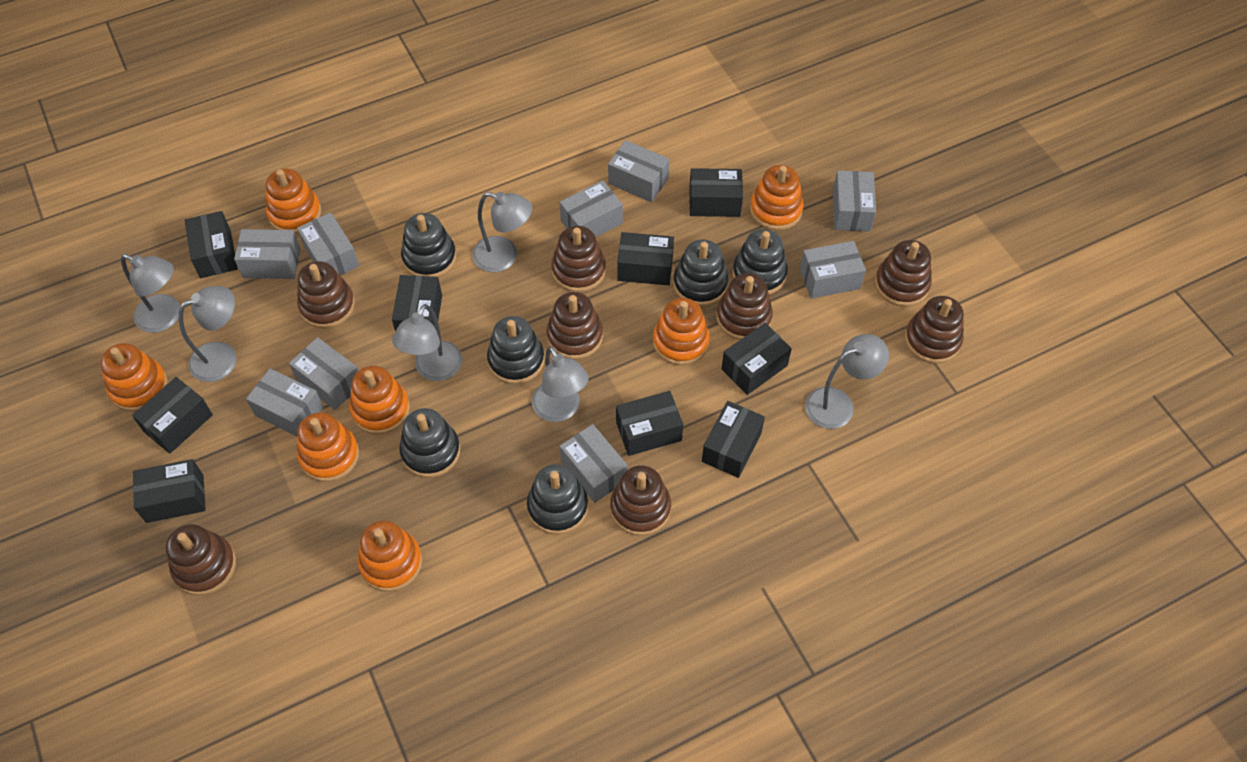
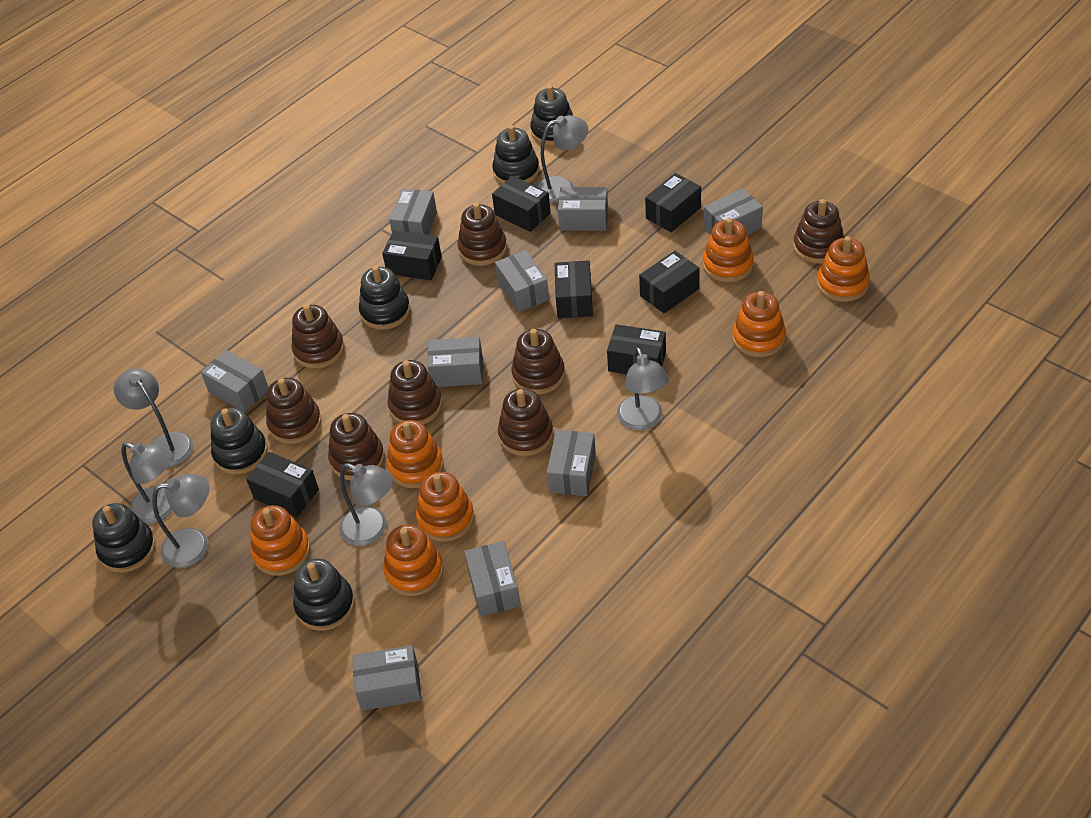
black box: [132,377,213,454] [133,459,206,523] [185,211,238,278] [392,275,442,331] [616,391,683,456] [617,232,674,285] [689,168,743,217] [702,401,765,478] [721,323,792,395] = 9 -> [246,452,319,517] [382,230,442,280] [492,176,551,232] [555,260,593,318] [607,324,666,374] [639,251,700,313] [645,173,701,232] = 7

